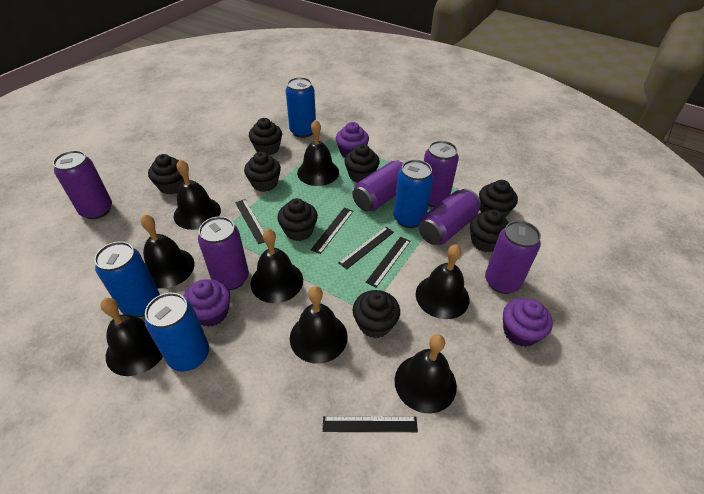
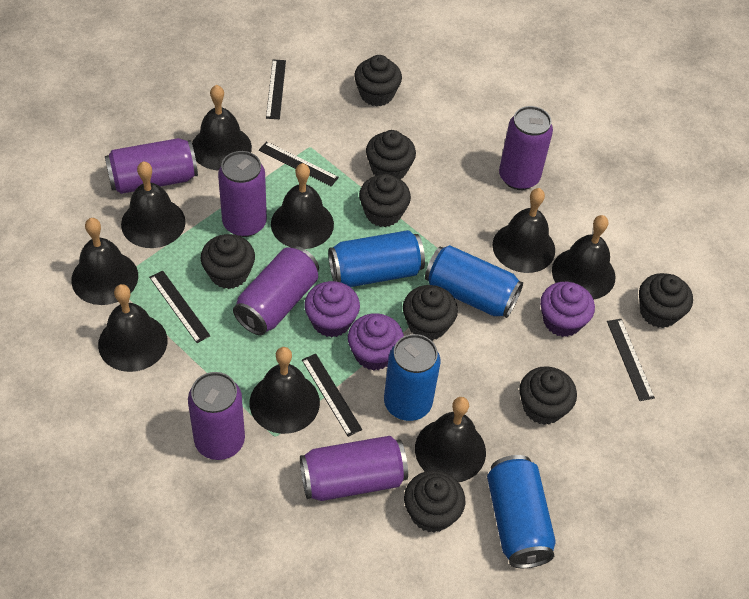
black bell: [100,298,163,376] [141,214,195,289] [174,159,221,230] [250,229,303,303] [290,286,348,364] [297,120,339,186] [394,334,457,413] [416,244,469,319] = 8 -> [71,218,138,305] [98,284,167,372] [121,161,186,248] [192,85,252,170] [250,347,320,434] [271,163,334,249] [415,397,486,482] [492,188,555,273] [552,215,616,300] = 9

